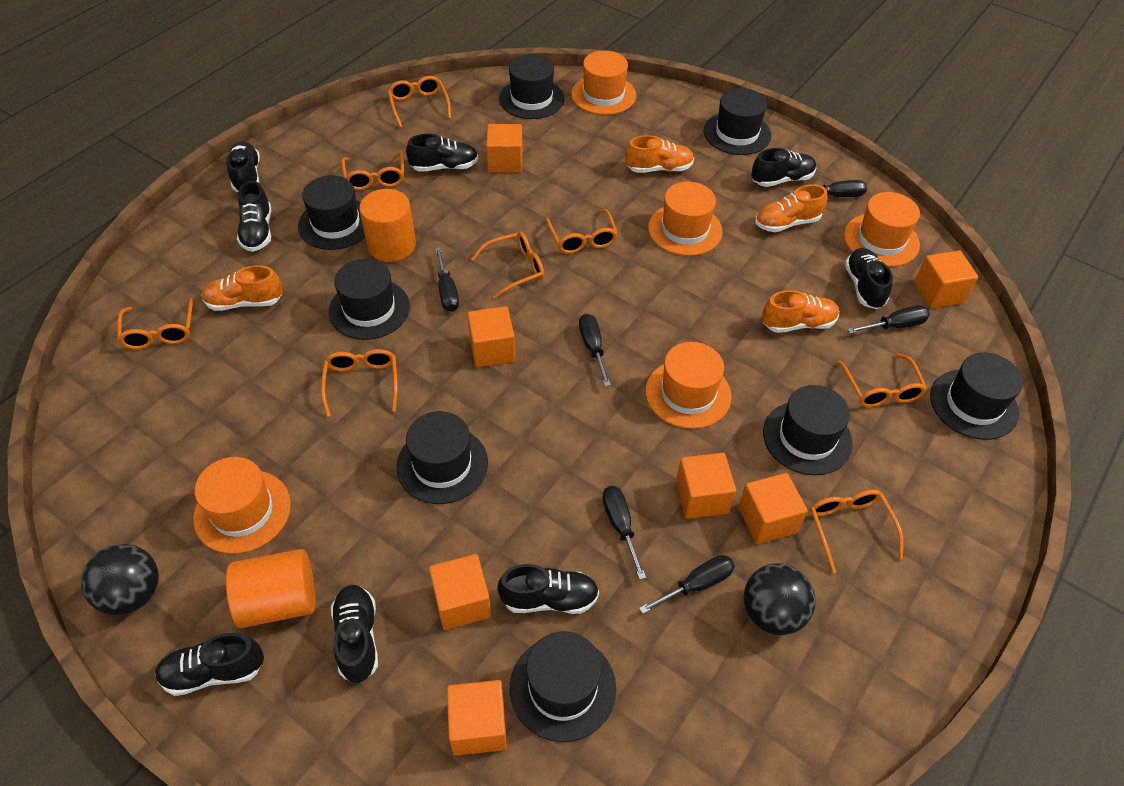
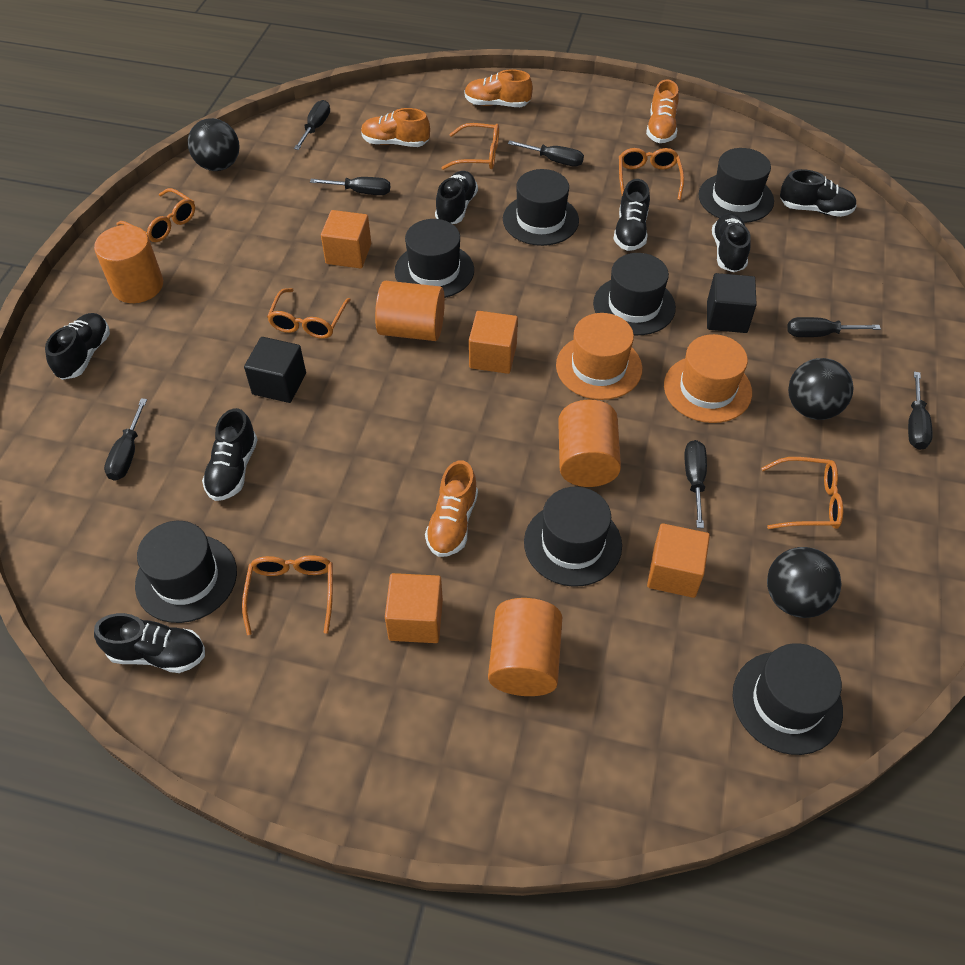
black ball: [81,544,159,615] [743,563,816,635] = 2 -> [188,118,240,171] [767,547,841,618] [788,358,854,420] = 3
black cube: none = 0 -> [244,337,306,403] [707,273,757,333] = 2
black hat: [298,175,365,250] [329,259,410,340] [396,411,488,504] [499,54,565,119] [510,631,616,742] [704,88,771,155] [763,385,853,475] [930,353,1023,440] = 8 -> [135,521,237,623] [395,219,474,298] [503,169,579,246] [524,487,622,587] [593,253,676,335] [698,148,774,223] [733,643,843,755] = 7
black screwdriver: [435,247,459,312] [579,314,611,386] [602,486,646,580] [639,555,735,614] [789,180,867,197] [847,305,930,334] = 6 -> [104,398,147,481] [294,100,330,150] [310,177,390,195] [508,140,584,167] [684,440,707,528] [787,317,881,337] [908,372,933,450] = 7
black shoe: [155,633,264,696] [227,141,260,192] [237,180,271,252] [331,585,378,683] [406,134,478,172] [497,564,599,614] [751,148,816,187] [845,248,893,309] = 8 -> [45,313,110,380] [94,613,205,673] [202,408,258,501] [435,171,478,224] [613,179,650,251] [712,213,751,272] [780,169,857,217] = 7
orange cube: [429,554,491,630] [447,680,507,756] [467,306,515,367] [486,124,523,173] [676,453,736,519] [738,473,808,544] [914,250,978,308] = 7 -> [321,210,371,269] [385,573,443,643] [469,311,518,374] [647,523,710,598] = 4
orange cylinder: [226,549,316,628] [359,189,416,262] = 2 -> [94,225,163,303] [375,281,445,341] [488,598,562,696] [558,400,621,487] = 4
orange glasses: [117,298,194,349] [321,349,398,417] [341,152,404,190] [388,76,451,128] [471,232,544,299] [546,209,618,254] [810,489,904,573] [837,353,927,407] = 8 -> [116,188,195,242] [242,555,333,635] [267,288,351,339] [442,123,499,170] [619,148,684,200] [761,457,843,529] = 6
orange hat: [193,457,291,554] [571,51,636,115] [646,342,731,429] [648,182,723,256] [844,192,920,267] = 5 -> [556,313,642,400] [664,334,752,423] = 2

